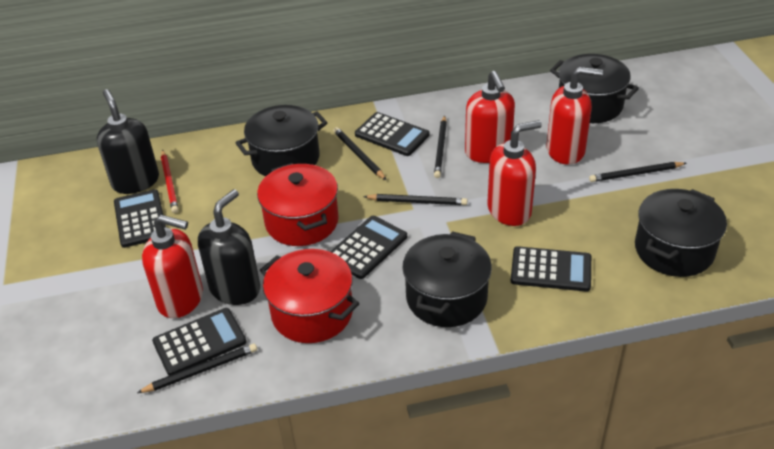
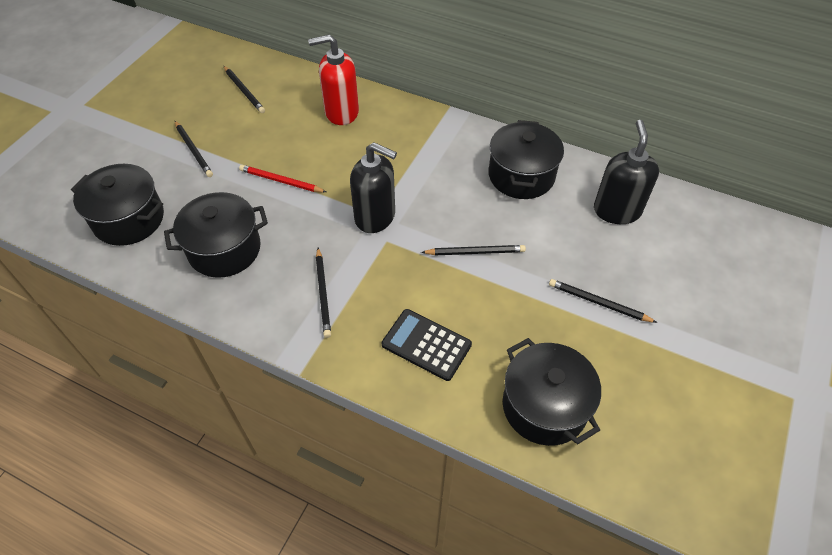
black calculator: [114,189,166,248] [152,308,247,376] [330,216,407,279] [355,112,429,156] [511,246,591,292] = 5 -> [382,309,472,381] = 1
red pot: [257,163,339,246] [260,249,360,343] = 2 -> none = 0
red soap dispenser: [142,215,203,318] [465,71,515,163] [487,120,542,226] [547,67,603,165] = 4 -> [308,34,359,125] = 1

